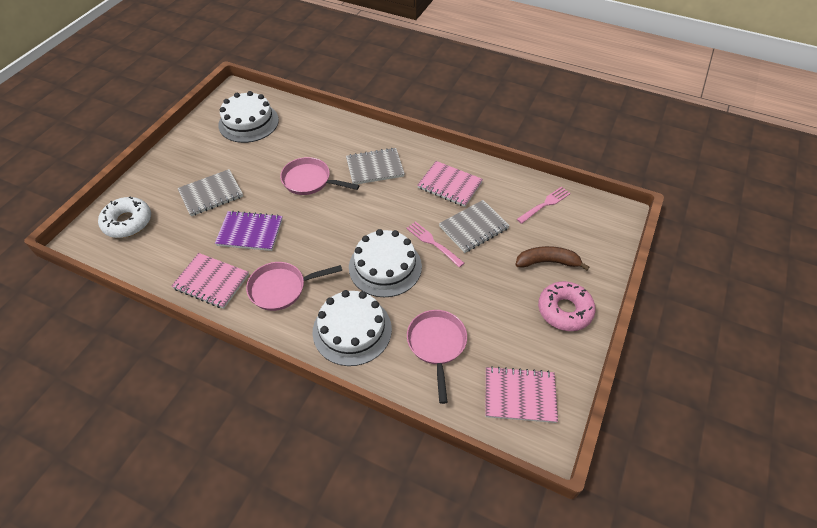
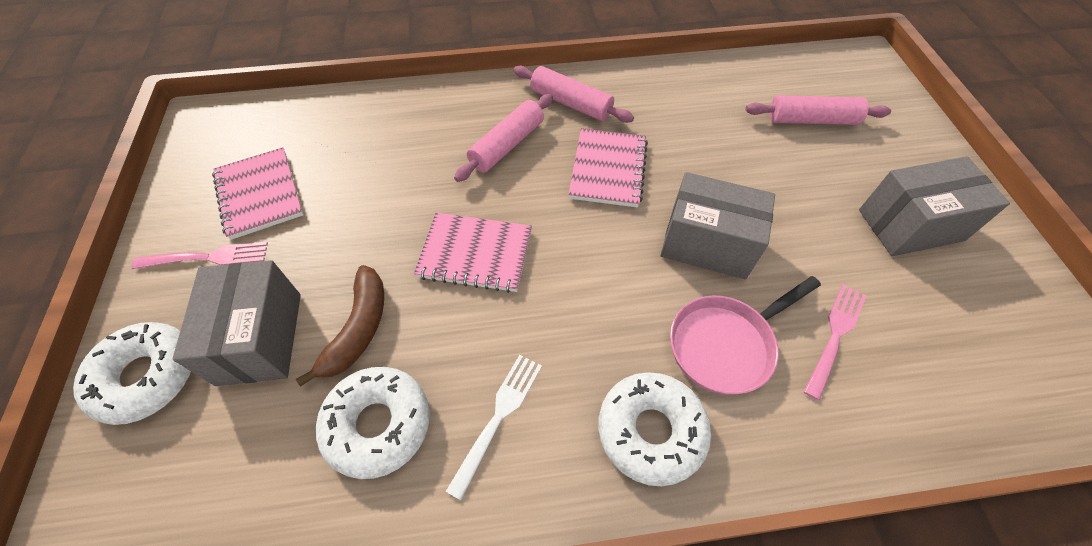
grey box: none = 0 -> [173,260,301,386] [661,172,775,279] [859,156,1010,256] = 3
grey notebook: [178,169,243,216] [346,147,405,184] [439,200,510,253] = 3 -> none = 0
pink donut: [538,281,596,331] = 1 -> none = 0
pink pan: [246,262,342,311] [280,157,360,195] [407,310,467,404] = 3 -> [670,276,821,395] = 1
pink rolling pin: none = 0 -> [454,94,553,182] [514,66,634,123] [745,95,891,125] = 3
purple notebook: [215,210,283,251] = 1 -> none = 0
white cake: [218,91,279,143] [313,290,392,366] [349,229,422,297] = 3 -> none = 0
white donut: [98,197,151,238] = 1 -> [73,322,191,425] [316,367,430,479] [598,372,711,486] = 3
white fork: none = 0 -> [446,355,542,500] = 1

